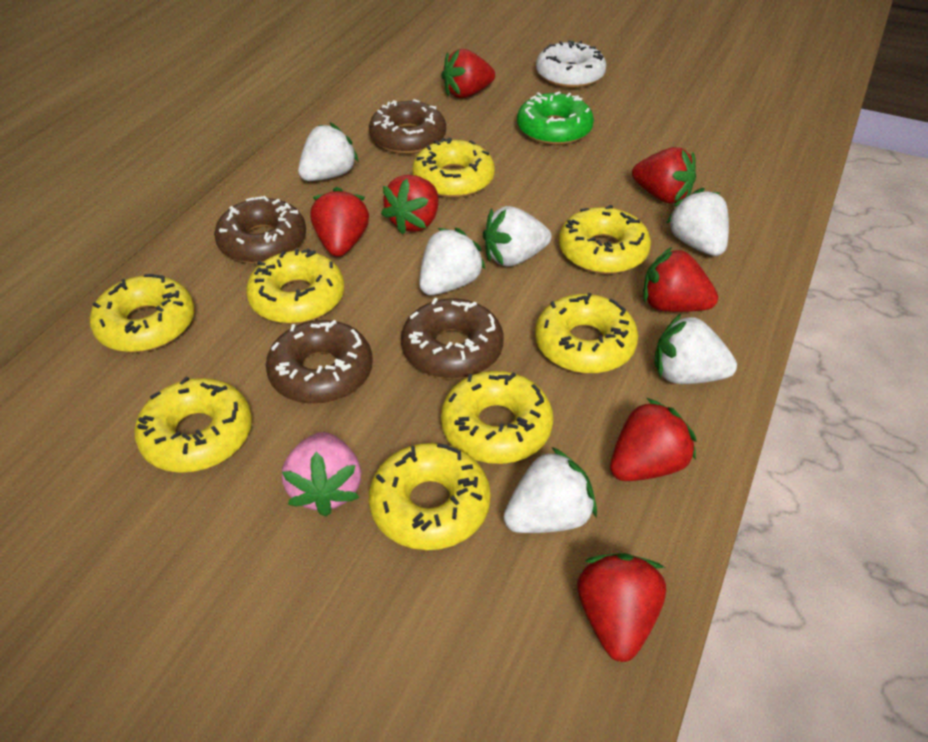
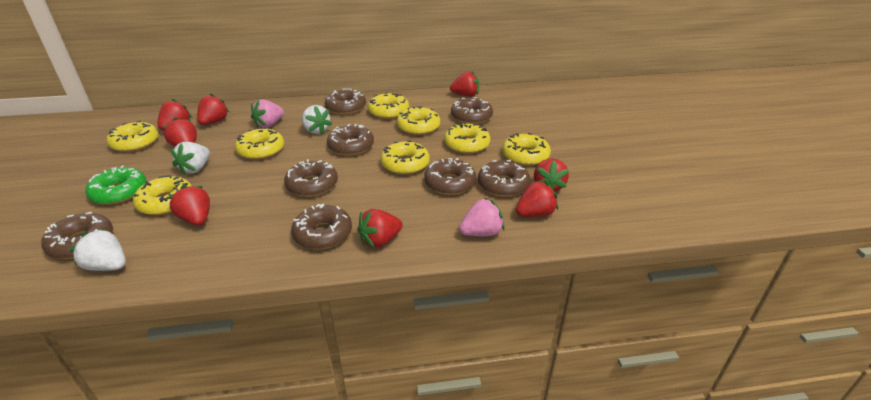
brown donut: [214,196,306,264] [266,320,373,404] [369,99,446,154] [401,298,504,379] = 4 -> [41,212,113,259] [284,159,338,197] [291,204,352,250] [325,88,366,115] [327,124,374,156] [424,158,476,195] [451,97,493,124] [478,160,530,197] = 8
pink strawberry: [282,432,361,517] = 1 -> [251,99,284,128] [459,198,505,236] = 2
red strawberry: [311,187,369,257] [381,175,438,235] [441,49,495,98] [577,553,666,662] [610,398,696,481] [632,147,696,203] [643,247,718,312] = 7 -> [157,99,192,130] [162,118,197,147] [168,185,210,226] [197,94,229,125] [357,209,403,248] [450,71,479,97] [515,180,558,217] [534,158,569,191] = 8
white donut: [536,41,606,88] = 1 -> none = 0
white strawberry: [298,123,359,181] [419,228,486,295] [483,206,552,267] [503,447,597,533] [655,314,737,384] [666,188,729,256] = 6 -> [70,228,126,271] [171,142,210,175] [302,105,332,135] = 3

